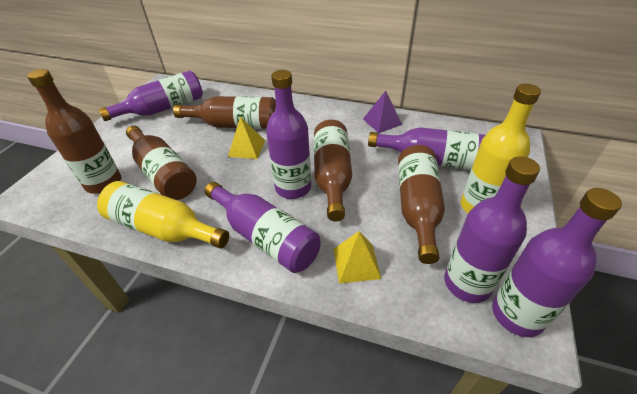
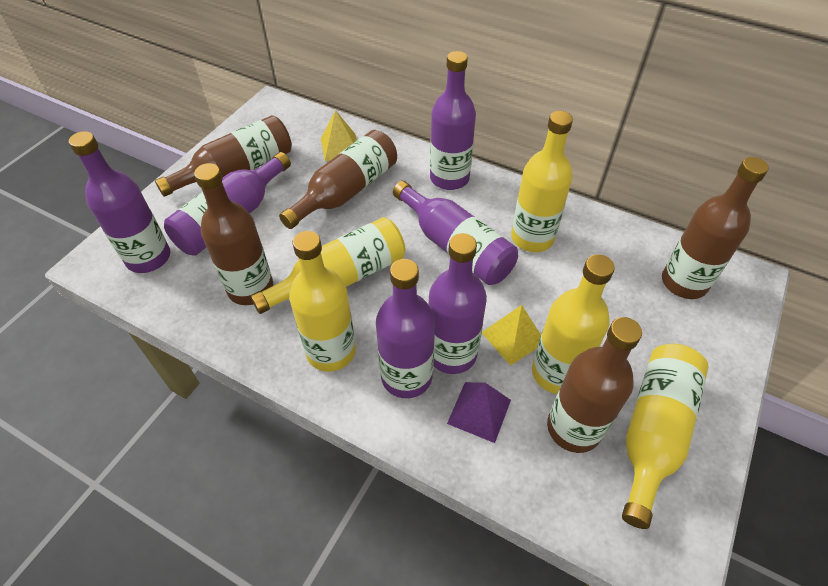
yellow bottle: [97,181,229,249] [461,84,541,213] = 2 -> [250,217,405,314] [289,231,356,372] [511,111,573,252] [532,254,615,394] [622,344,709,529] = 5

